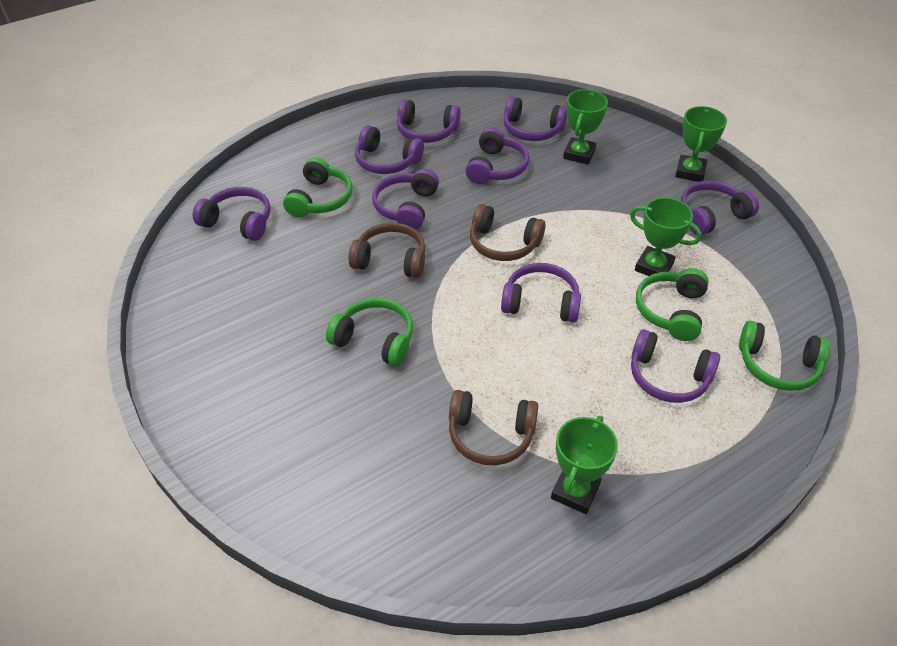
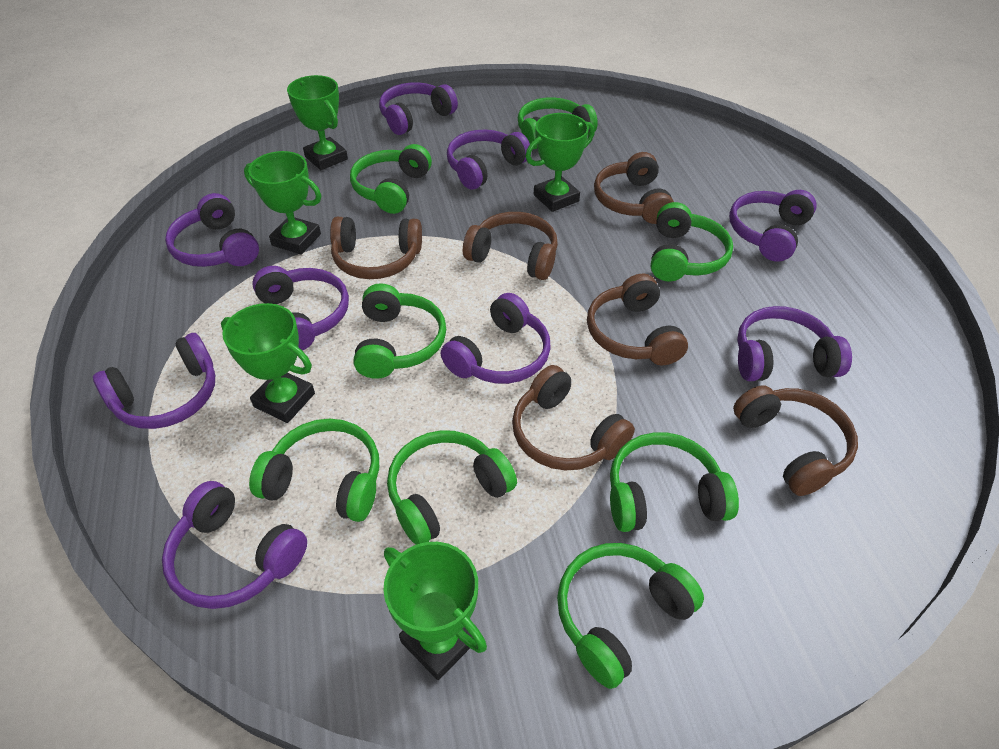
brown headphones: [349,223,425,278] [449,390,538,465] [470,204,546,261] = 3 -> [330,217,422,279] [463,212,558,280] [512,365,635,471] [587,274,688,365] [594,152,674,224] [733,385,858,496] = 6
green headphones: [283,157,353,218] [326,298,413,366] [636,268,709,341] [739,320,830,391] = 4 -> [249,419,379,522] [350,144,432,214] [353,283,446,379] [387,430,517,545] [518,97,598,149] [557,543,704,689] [610,432,739,532] [651,202,733,281] = 8
green trophy: [551,416,618,514] [563,89,608,165] [630,197,702,276] [675,106,727,182] = 4 -> [221,303,315,423] [244,151,321,255] [287,75,348,170] [383,542,487,680] [525,113,594,212] = 5

